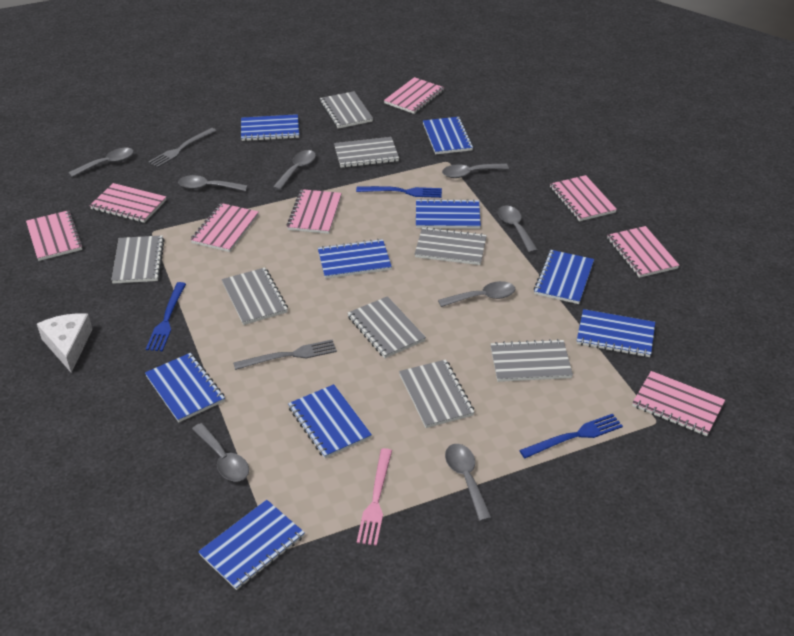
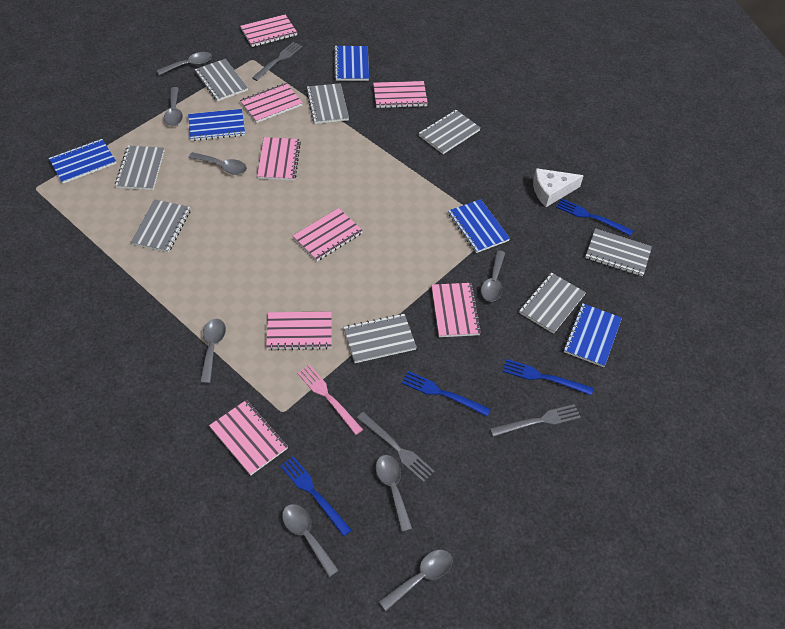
blue fork: [146,282,186,351] [356,186,442,198] [519,414,623,458] = 3 -> [280,456,351,537] [402,371,491,416] [503,359,593,396] [556,199,633,236] = 4
blue notebook: [145,353,225,422] [198,500,305,590] [241,114,299,141] [288,384,372,458] [318,239,392,279] [416,199,481,229] [423,117,474,154] [534,250,594,304] [577,309,655,357] = 9 -> [49,139,116,184] [188,109,245,141] [334,46,369,81] [448,199,510,253] [564,303,622,367] = 5
grey fork: [149,128,216,168] [233,339,337,370] = 2 -> [252,42,302,81] [357,412,435,482] [490,404,581,437] = 3

